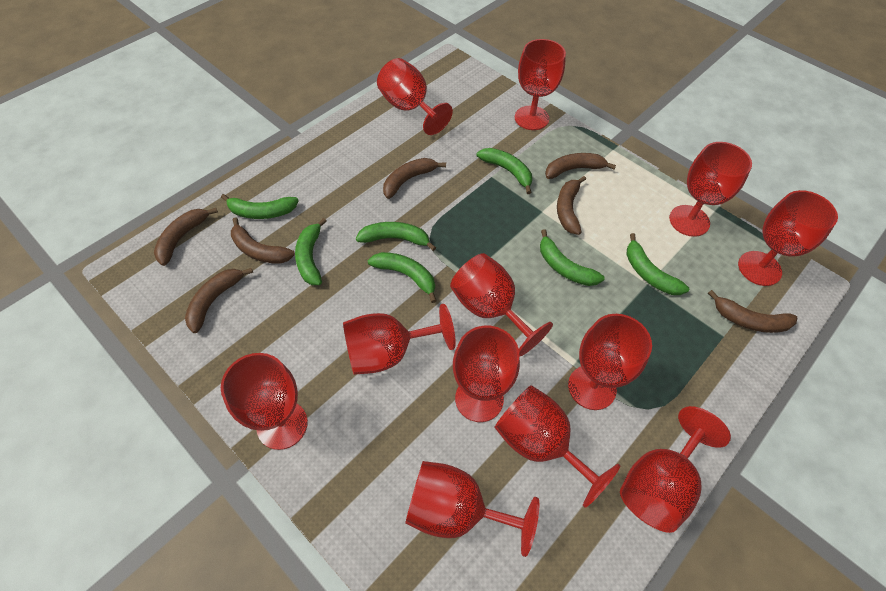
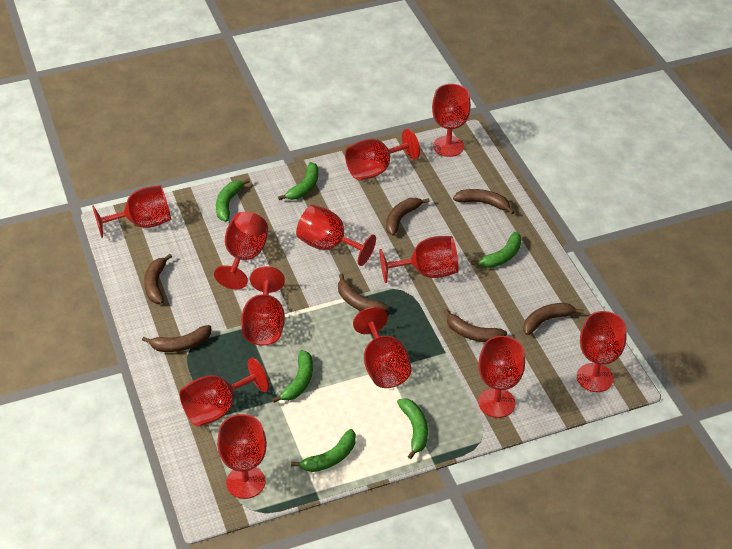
green banana: [221,194,299,219] [295,218,327,285] [356,222,436,251] [367,252,437,303] [477,148,532,194] [540,229,605,286] [626,233,689,295] = 7 -> [216,179,250,221] [272,350,313,403] [278,162,319,200] [291,429,356,472] [397,398,428,459] [471,232,522,268] = 6

